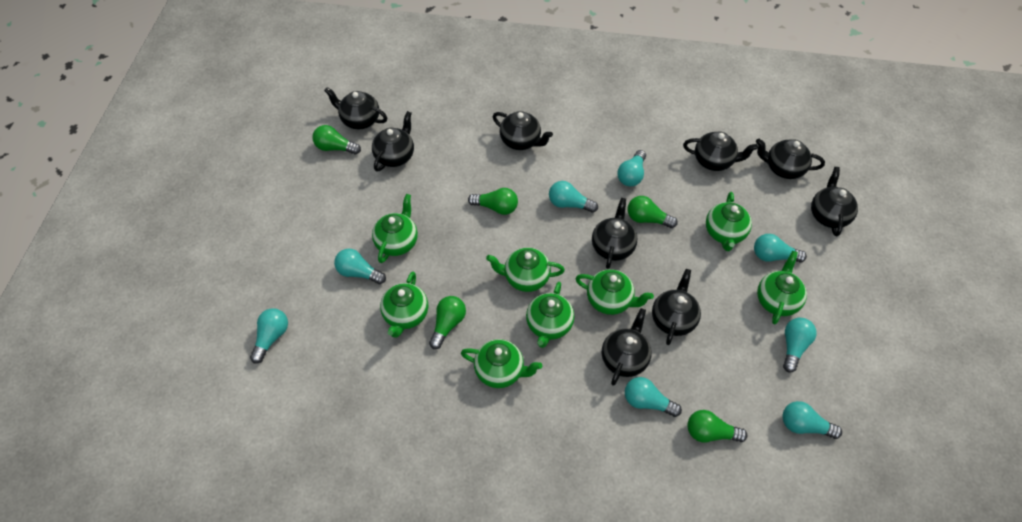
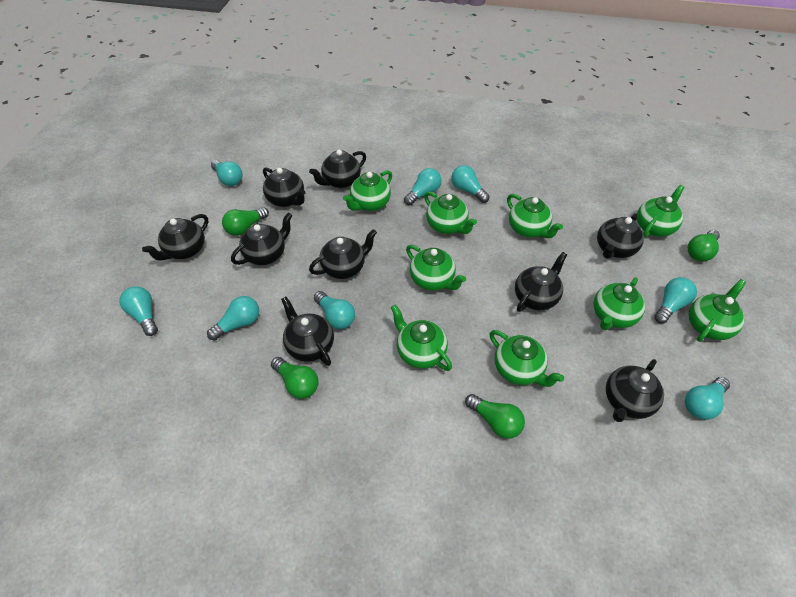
green light bulb: [313,125,361,155] [429,296,466,349] [468,188,518,215] [628,196,678,228] [688,410,748,442] = 5 -> [222,207,269,236] [271,357,319,399] [465,394,525,439] [688,230,720,262] = 4
green teapot: [372,194,418,263] [380,271,428,338] [461,339,542,388] [486,248,565,292] [526,282,574,348] [575,269,654,315] [706,192,752,251] [757,251,807,325] = 8 -> [343,170,392,211] [391,305,452,371] [406,245,466,291] [424,192,477,234] [490,330,564,387] [507,194,563,238] [593,277,645,330] [637,185,684,237] [689,279,746,342] = 9

